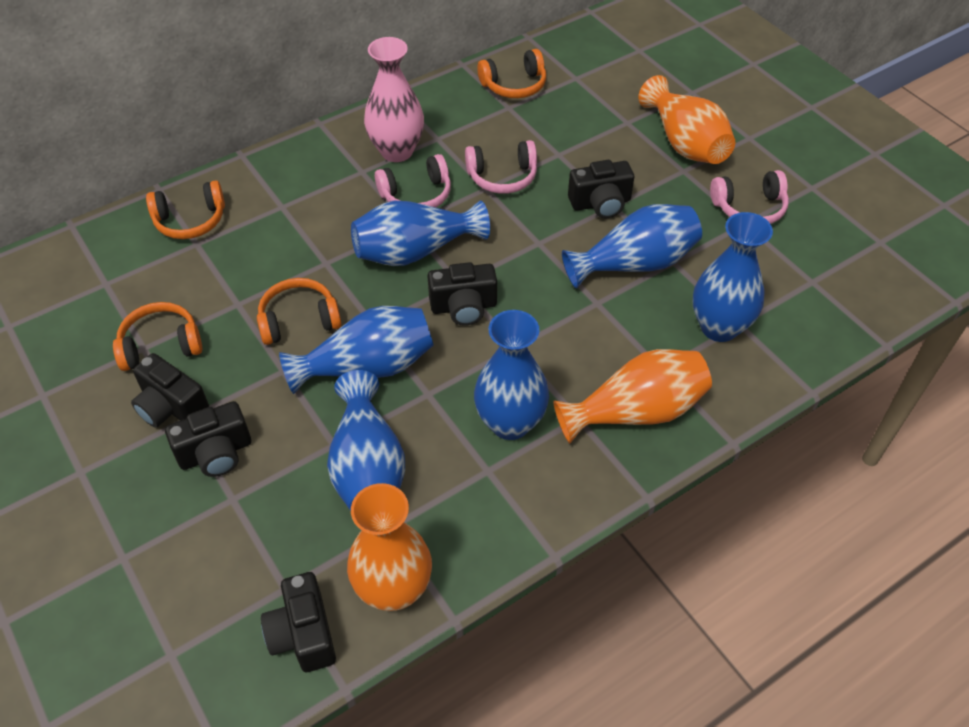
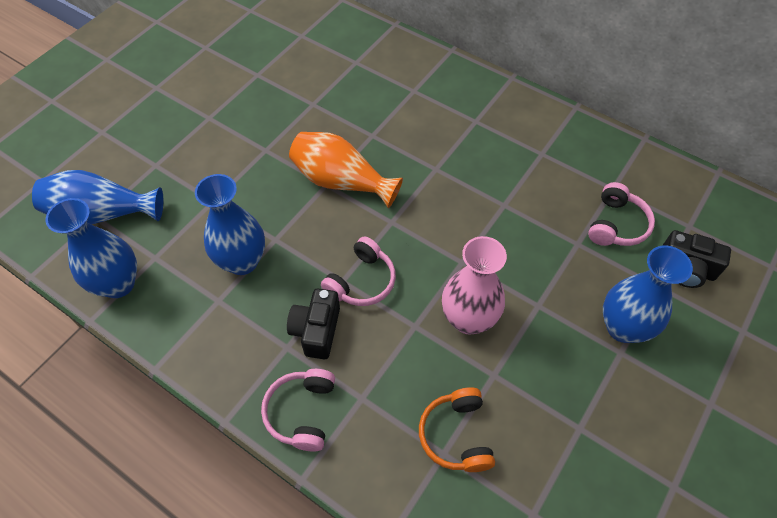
black camera: [131,353,209,427] [165,401,251,477] [261,572,336,672] [428,262,497,326] [568,160,634,219] = 5 -> [287,289,340,359] [662,230,731,288] = 2
blue vase: [279,306,434,394] [327,370,405,511] [351,201,490,266] [474,310,549,440] [562,204,702,289] [693,212,773,342] = 6 -> [32,170,163,225] [45,198,137,298] [195,174,265,275] [603,245,693,343] = 4
orange headphones: [113,302,202,371] [146,180,225,239] [257,278,341,345] [477,49,546,98] = 4 -> [419,387,495,472] = 1
orange vase: [347,483,432,611] [553,349,712,443] [638,75,735,164] = 3 -> [289,132,403,208] = 1

